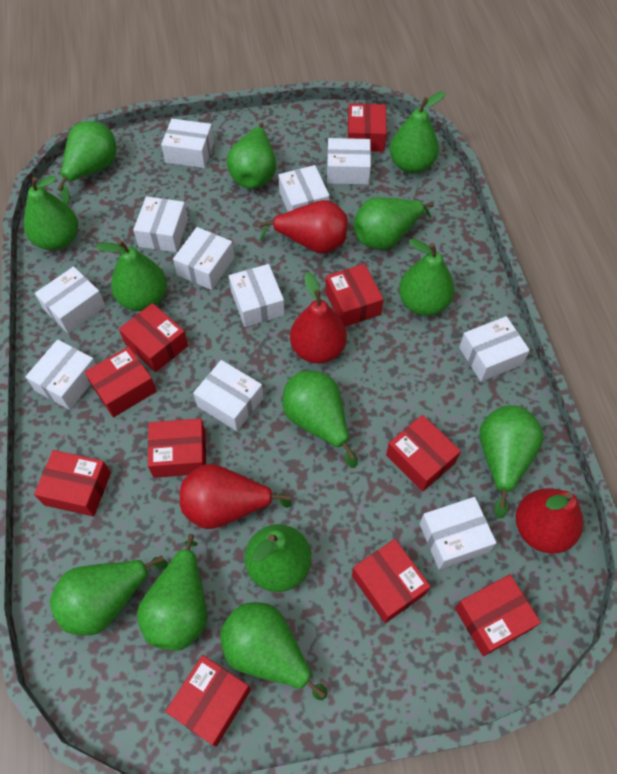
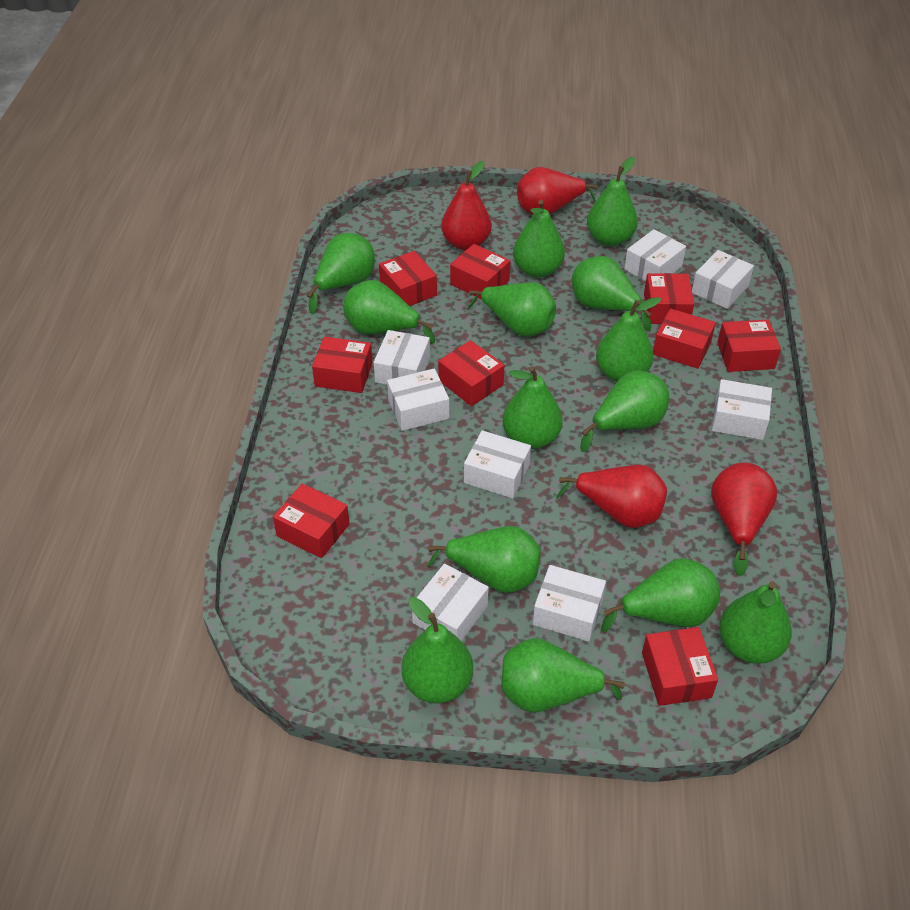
green pear: [24,176,78,250] [50,556,168,636] [57,121,116,205] [96,240,167,311] [137,534,207,651] [220,602,328,700] [227,123,276,189] [245,524,311,592] [282,370,358,468] [354,197,434,250] [390,91,445,174] [399,239,455,316] [479,405,543,518] = 13 -> [307,233,375,314] [343,280,435,344] [401,597,473,703] [427,526,541,593] [467,282,556,337] [501,638,625,712] [502,366,563,449] [513,200,565,278] [572,256,652,331] [580,371,669,452] [587,157,638,246] [596,297,661,382] [601,558,720,633] [719,581,792,664] = 14
red box: [34,450,111,517] [85,347,157,417] [119,303,188,372] [148,418,206,478] [166,655,251,747] [325,264,384,327] [348,104,387,152] [352,539,430,623] [386,415,461,492] [455,574,541,656] = 10 -> [273,484,350,558] [312,337,373,393] [379,251,437,306] [438,340,504,406] [450,244,510,299] [642,627,718,706] [644,273,694,324] [653,308,716,369] [717,320,781,372] = 9
white box: [25,339,96,410] [35,266,105,333] [133,196,188,252] [161,119,214,168] [173,227,234,290] [193,360,263,431] [229,264,285,327] [278,165,330,212] [327,138,371,184] [420,497,496,570] [459,316,530,382] = 11 -> [374,330,430,385] [387,369,449,431] [412,563,489,641] [464,430,531,498] [533,565,606,641] [624,229,686,281] [692,250,754,309] [712,379,772,440] = 8

